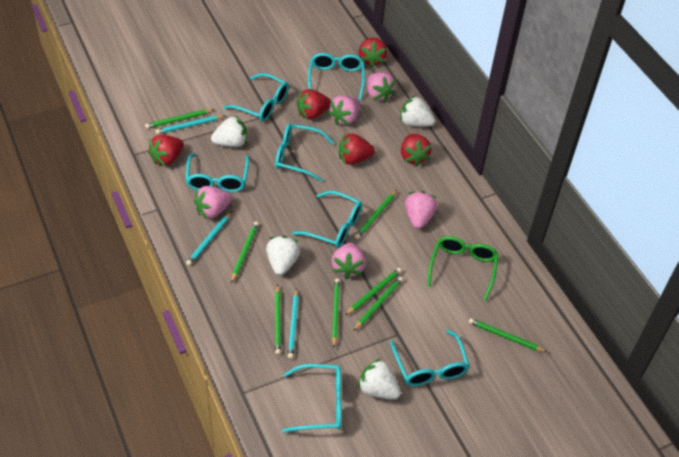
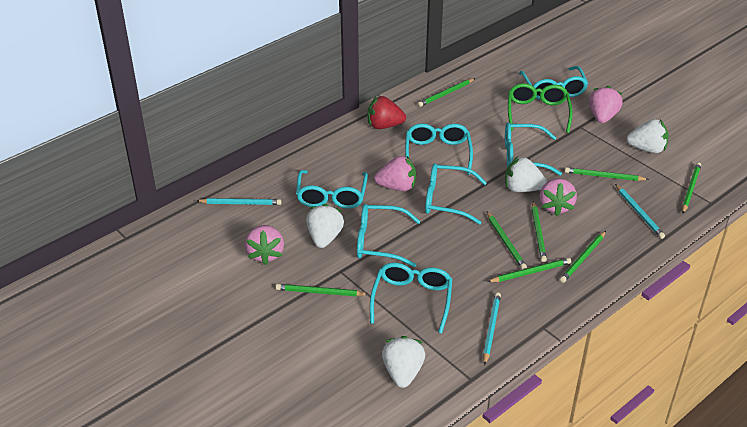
pink strawberry: [194,186,232,219] [328,96,359,125] [332,243,366,279] [367,72,396,102] [405,191,437,229] = 5 -> [245,225,284,265] [374,156,416,191] [540,178,577,216] [589,86,623,123] = 4
red strawberry: [148,135,184,166] [296,89,331,119] [339,133,375,165] [359,37,387,67] [401,134,432,166] = 5 -> [367,96,406,129] = 1

